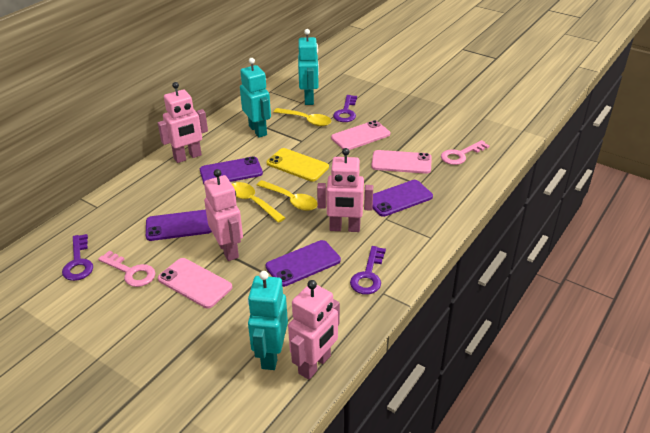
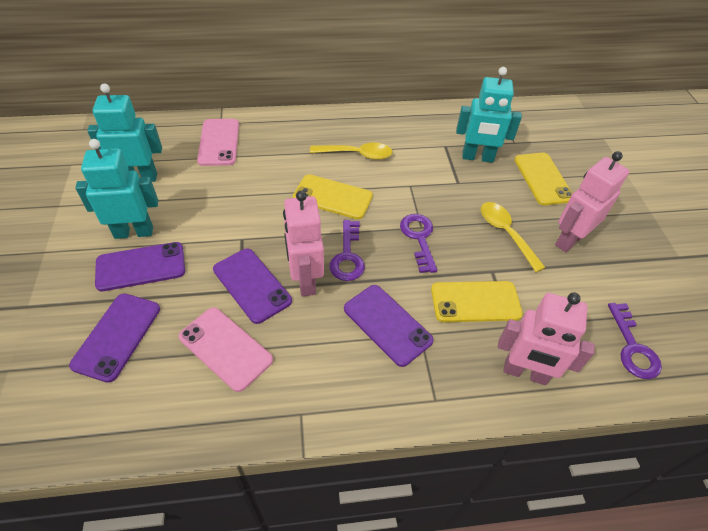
pink key: [98,251,155,287] [441,140,490,165] = 2 -> none = 0
pink phone: [158,258,232,309] [331,120,390,150] [371,150,432,174] = 3 -> [179,308,273,392] [197,119,239,166] = 2
pink robot: [158,82,208,163] [204,169,243,261] [288,280,340,380] [317,148,373,232] = 4 -> [283,191,324,297] [498,292,595,385] [555,151,629,252] = 3
yellow phone: [267,148,329,182] = 1 -> [293,174,373,219] [431,281,523,322] [515,153,573,205] = 3
yellow spoon: [232,182,285,223] [257,180,318,211] [274,108,332,126] = 3 -> [310,143,392,160] [481,202,546,272] = 2

